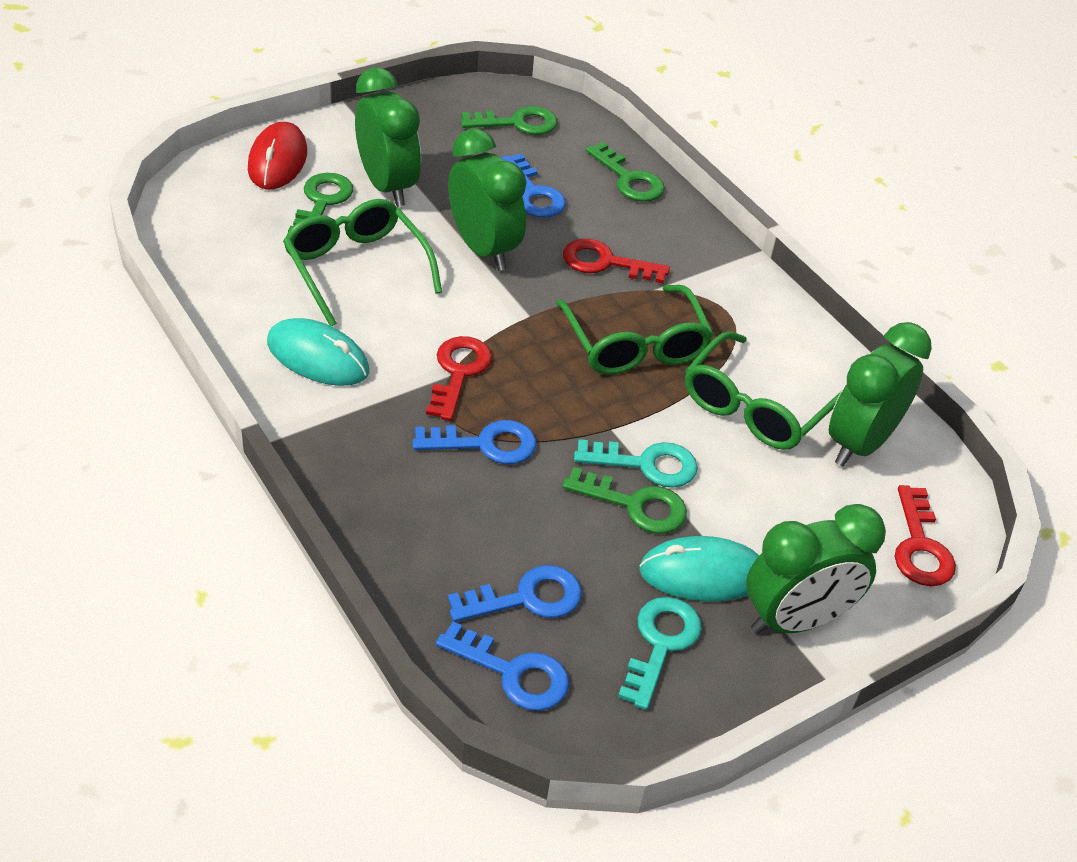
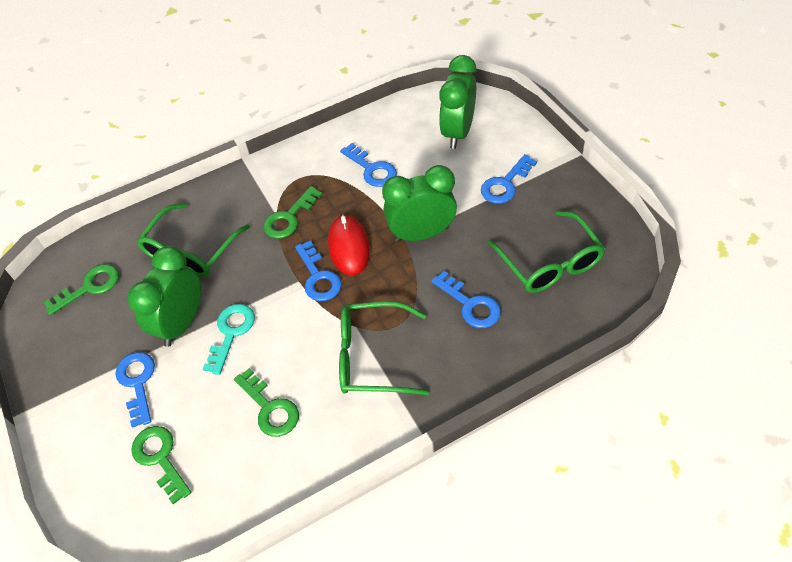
blue key: [412,420,536,464] [436,621,569,711] [448,565,582,622] [501,154,566,218] = 4 -> [115,352,155,428] [295,240,342,301] [340,143,397,187] [431,271,501,328] [481,154,537,204] = 5
green clock: [355,67,421,207] [448,129,527,271] [746,504,886,634] [829,322,932,466] = 4 -> [127,246,201,347] [382,165,457,242] [439,55,476,149] = 3
red key: [426,336,492,421] [563,239,670,284] [895,485,956,586] = 3 -> none = 0
turquoise key: [574,439,698,488] [618,597,702,710] = 2 -> [203,304,255,375] = 1
turquoise mouse: [267,318,369,386] [639,536,759,602] = 2 -> none = 0

